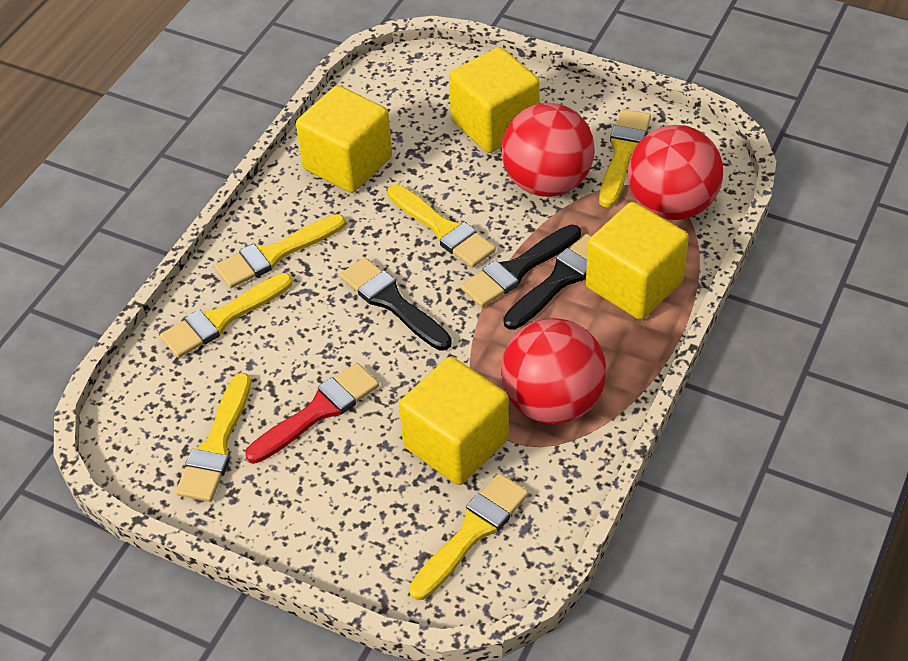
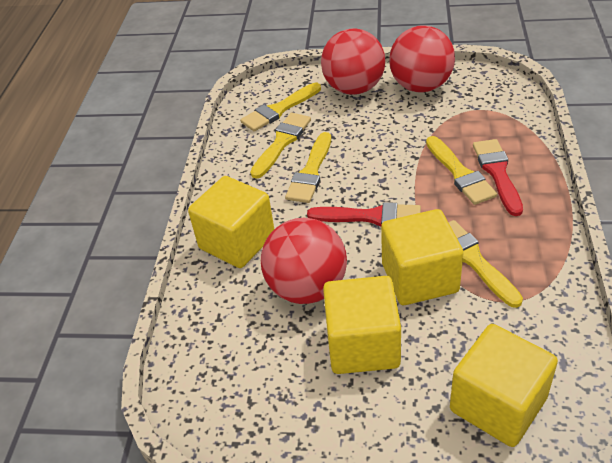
black brush: [340,257,452,351] [461,225,581,307] [503,234,592,330] = 3 -> none = 0
red brush: [245,363,379,463] = 1 -> [307,202,421,227] [473,139,523,216] = 2
yellow brush: [160,273,293,358] [176,373,251,502] [215,214,346,288] [387,184,496,268] [409,473,529,600] [599,109,651,208] = 6 -> [240,83,321,132] [250,112,311,179] [285,132,331,203] [426,136,497,205] [448,220,523,308] = 5

